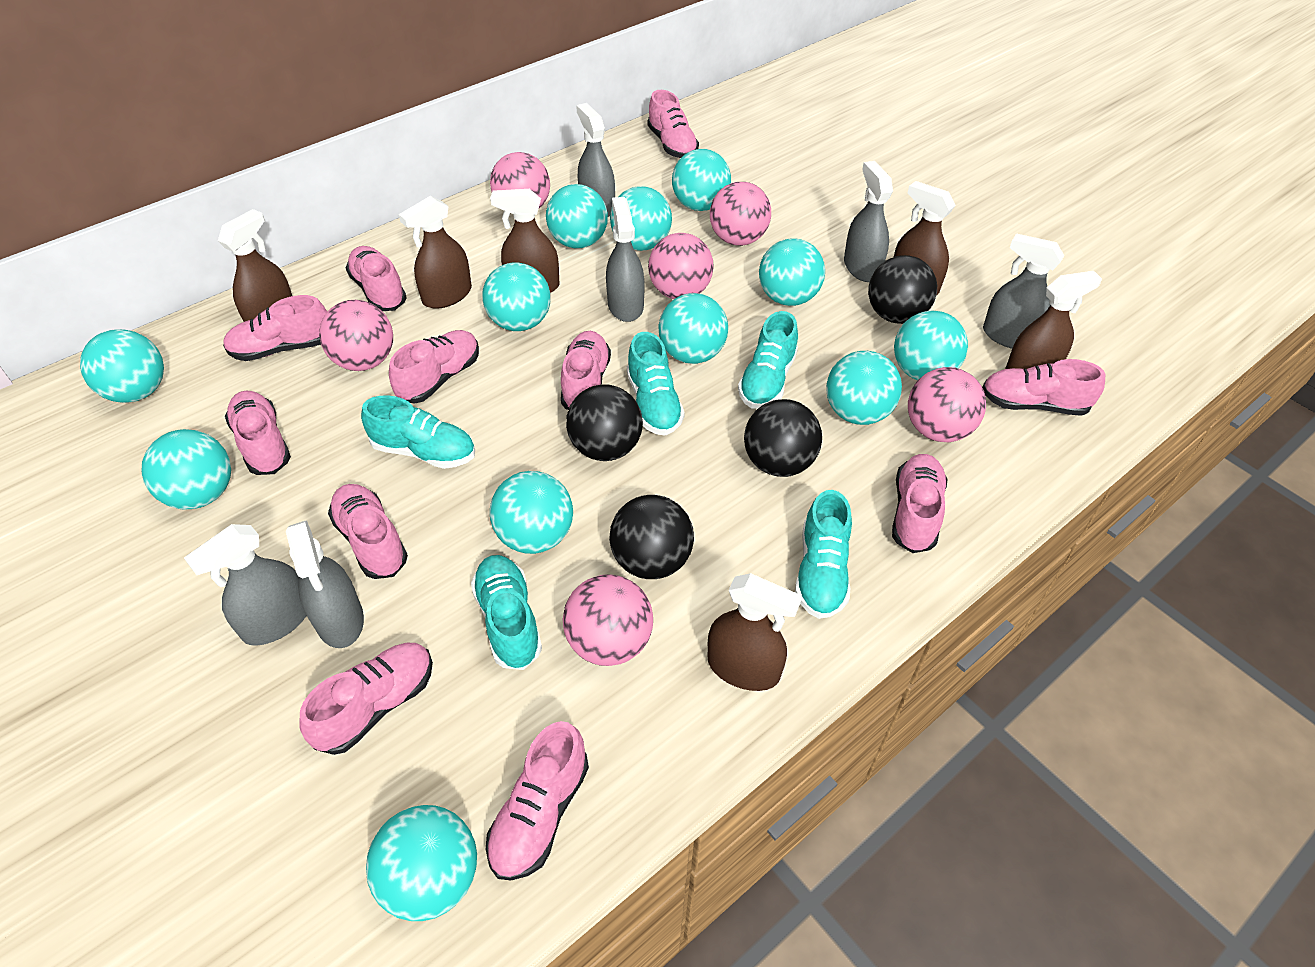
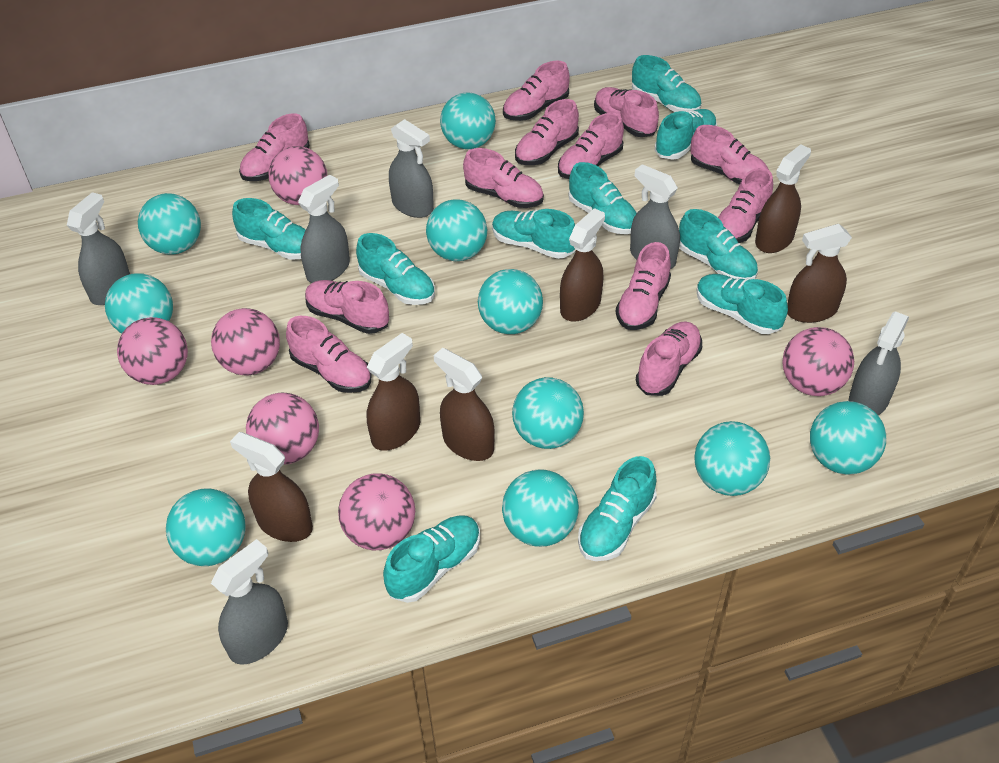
black ball: [566,384,643,461] [609,495,694,579] [744,399,822,477] [868,255,937,324] = 4 -> none = 0
pink shoe: [223,295,327,361] [225,390,291,475] [299,643,433,755] [328,484,408,579] [346,246,407,311] [389,330,479,403] [486,721,589,880] [561,331,611,410] [647,90,699,158] [892,454,947,553] [982,359,1105,416] = 11 -> [239,113,310,181] [286,316,372,393] [305,280,389,334] [463,148,544,208] [503,61,570,121] [515,99,579,165] [558,113,624,179] [594,87,659,137] [616,242,671,330] [636,321,702,396] [690,125,769,185] [718,168,773,243] = 12
turquoise ball: [80,329,164,403] [142,429,231,509] [366,805,477,921] [482,263,551,331] [490,471,573,554] [546,184,608,248] [610,186,672,251] [659,293,728,364] [672,149,731,211] [759,238,825,306] [826,351,902,425] [894,311,968,380] = 12 -> [105,273,173,334] [138,193,201,254] [166,488,245,566] [426,200,487,261] [440,92,496,149] [478,269,543,334] [502,469,579,547] [512,377,584,449] [694,421,770,496] [810,401,886,474] = 10
turquoise shoe: [361,395,475,469] [471,555,542,670] [627,332,685,436] [738,311,798,409] [795,490,852,619] = 5 -> [232,198,306,260] [356,233,435,305] [383,515,480,603] [492,209,575,259] [569,162,637,234] [578,456,657,561] [632,55,701,112] [655,109,717,160] [679,209,758,280] [696,274,788,334] = 10

